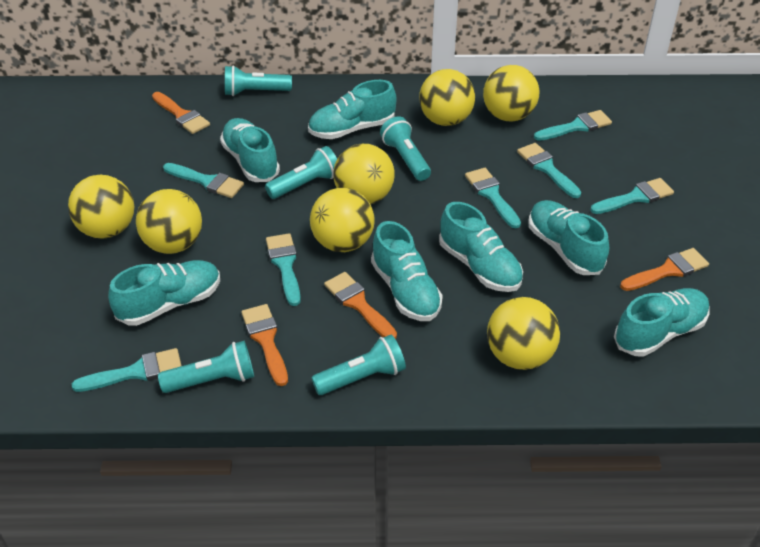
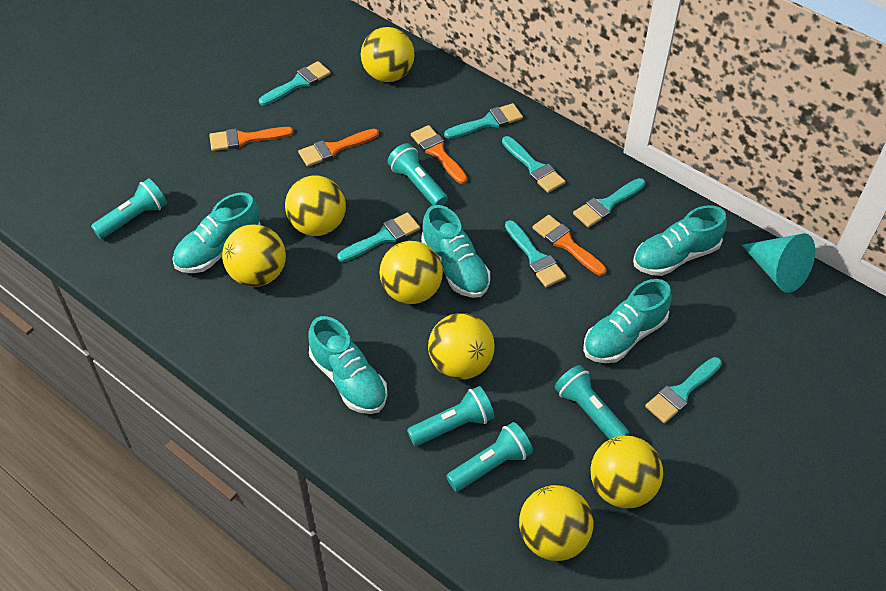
turquoise cone: none = 0 -> [742,233,815,293] = 1
turquoise shoe: [108,260,220,326] [220,118,280,182] [308,80,397,139] [371,221,443,321] [439,202,523,292] [528,200,609,275] [614,288,710,357] = 7 -> [173,192,261,273] [308,316,388,414] [421,205,490,298] [583,279,672,363] [633,205,727,276] = 5

